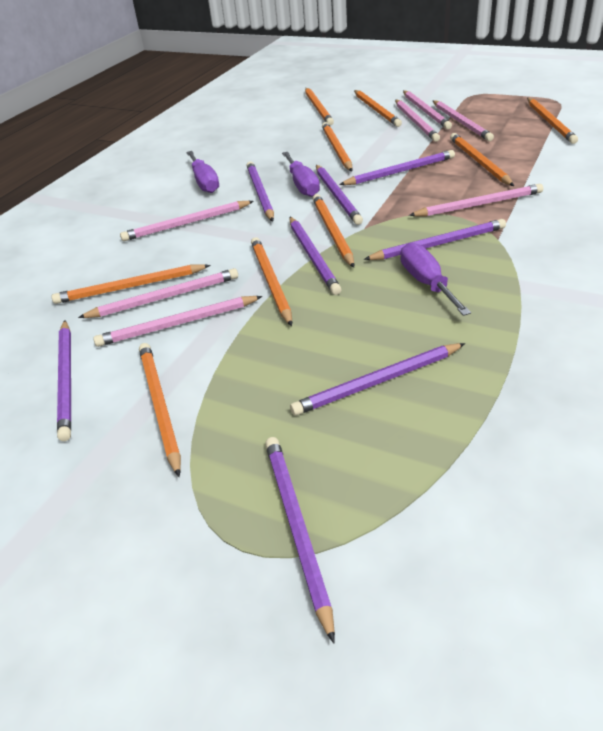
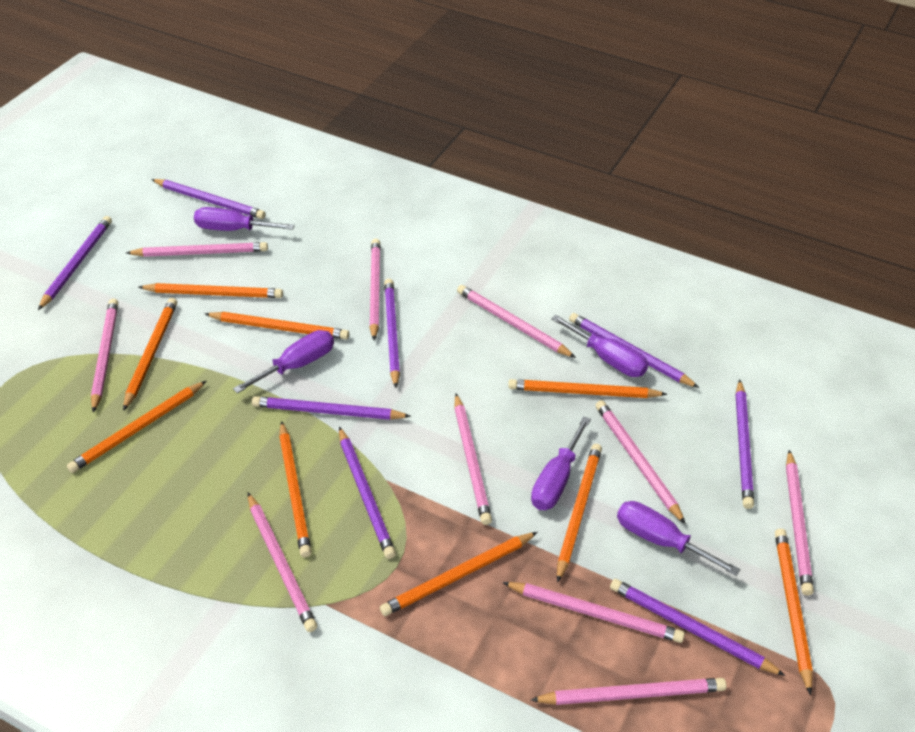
pink pencil: [78,268,238,318] [93,296,263,347] [120,201,254,241] [395,99,440,142] [403,90,452,129] [409,184,543,216] [433,100,494,141] = 7 -> [91,299,118,413] [126,242,268,257] [248,493,317,632] [369,239,381,340] [454,394,492,525] [457,285,576,358] [502,582,685,643] [531,678,727,705] [596,400,686,524] [786,450,814,595] = 10
purple screwdriver: [186,151,219,193] [282,152,320,197] [400,242,471,316] = 3 -> [194,207,295,231] [233,330,334,394] [531,416,591,510] [551,315,648,377] [617,501,740,576] = 5

